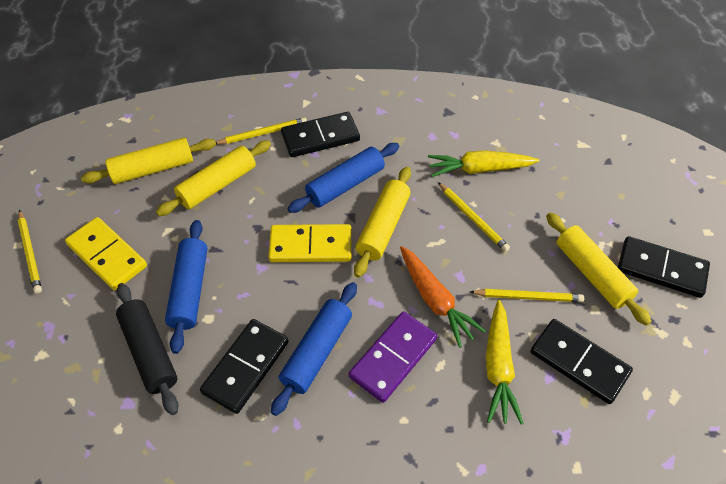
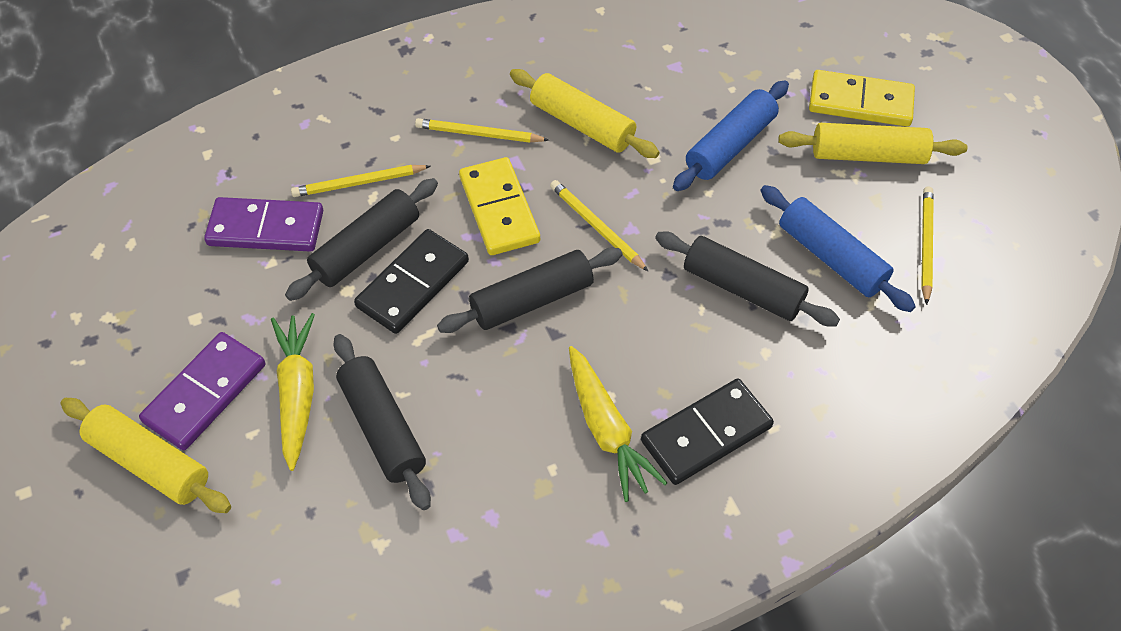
black domino: [200,319,289,414] [281,112,360,157] [531,319,633,404] [618,236,710,298] = 4 -> [354,229,469,334] [641,378,774,485] = 2
black rolling pin: [116,283,178,415] = 1 -> [285,178,438,301] [334,334,431,510] [437,248,623,333] [655,231,840,326] = 4
blue rolling pin: [165,220,207,354] [271,282,357,416] [288,143,399,213] = 3 -> [673,80,789,191] [760,185,916,312] = 2
orange carrot: [400,246,486,348] = 1 -> none = 0
purple domino: [349,311,437,403] = 1 -> [139,332,265,450] [204,197,323,252] = 2
yellow rolling pin: [81,138,216,184] [156,140,271,216] [354,167,411,278] [546,212,651,326] = 4 -> [60,398,231,513] [510,69,660,158] [778,123,967,164] = 3

